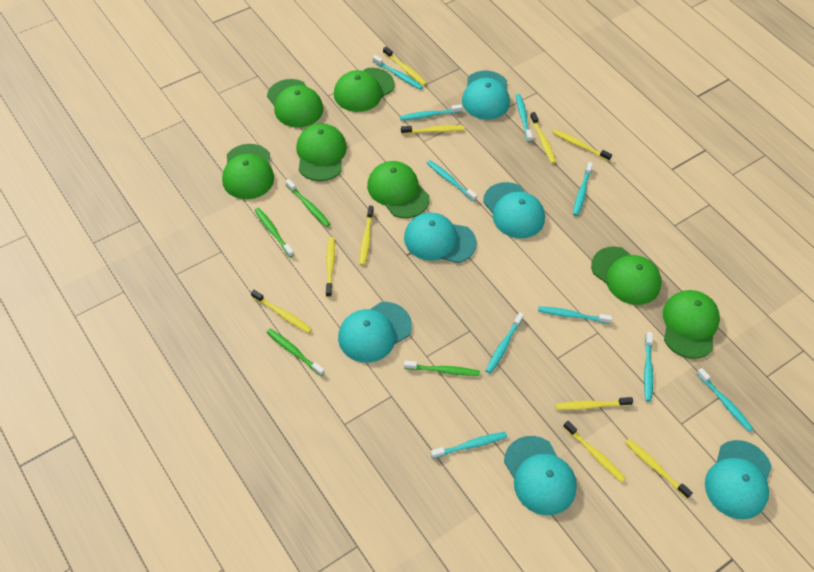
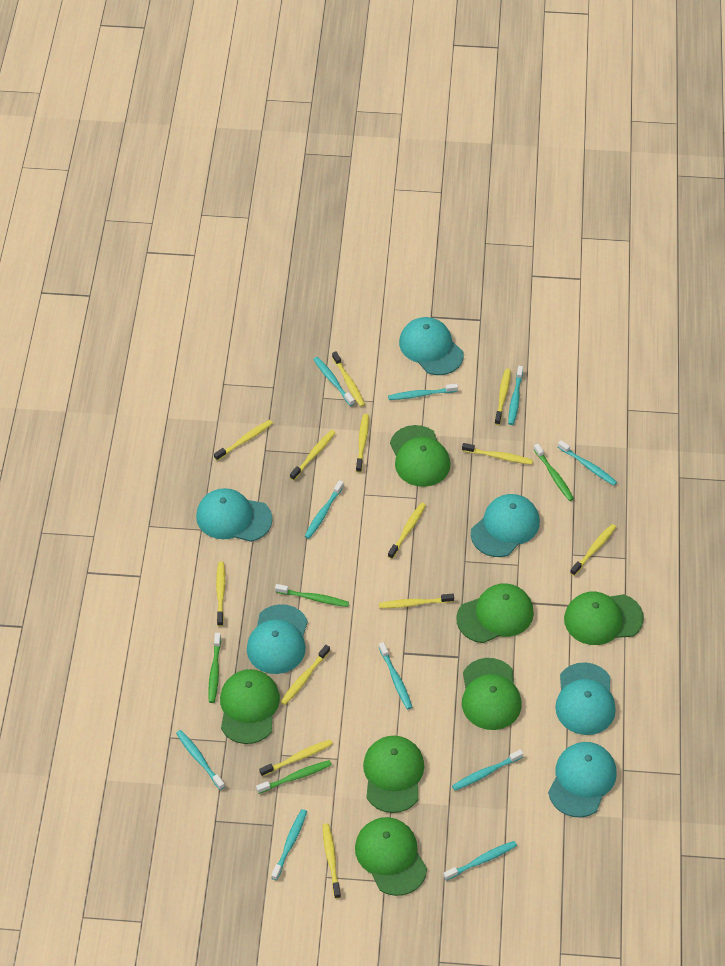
yellow toothbrush: [251,290,312,333] [326,237,335,297] [359,205,374,266] [383,47,427,86] [401,125,465,134] [530,112,556,164] [552,129,612,161] [555,397,633,410] [563,421,626,482] [625,439,693,499] = 10 -> [214,420,273,461] [216,562,225,626] [259,740,333,777] [281,645,330,705] [290,430,336,480] [323,824,341,899] [332,351,365,407] [356,414,369,473] [379,594,454,608] [388,502,426,559] [462,443,533,465] [495,369,511,425] [570,524,616,576] = 13

